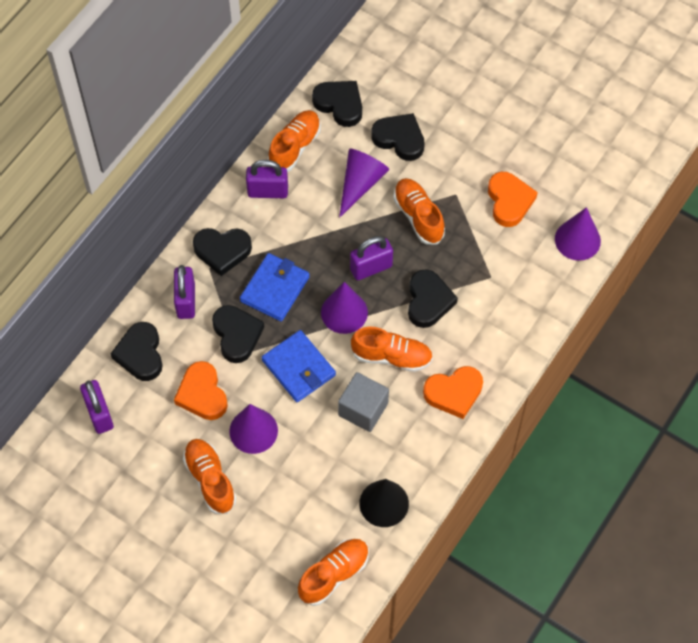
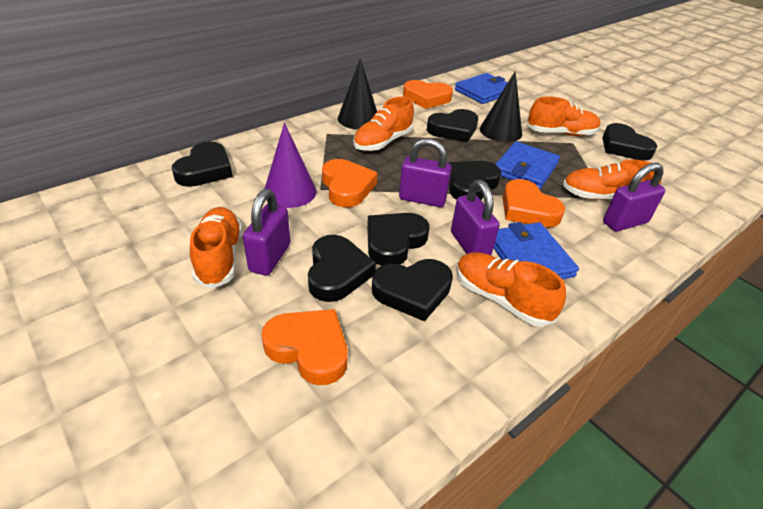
black cone: [359,479,409,527] = 1 -> [338,58,377,130] [480,71,522,142] = 2
black heart: [111,322,163,381] [193,228,252,276] [212,305,264,363] [312,81,362,127] [371,113,425,161] [408,269,458,328] = 6 -> [172,142,233,187] [308,235,376,302] [367,213,429,266] [372,259,453,322] [427,109,478,143] [449,161,501,200] [602,123,657,161] = 7
blue wallet: [240,253,310,322] [262,330,336,402] = 2 -> [455,73,508,104] [494,222,579,279] [495,142,560,189] = 3
grey cube: [338,372,389,432] = 1 -> none = 0
orange heart: [174,361,228,420] [423,366,483,419] [488,172,538,227] = 3 -> [261,309,348,385] [322,159,378,207] [403,80,453,109] [503,179,565,227] = 4
purple cone: [229,404,278,454] [321,282,368,334] [339,149,390,218] [555,207,601,261] = 4 -> [264,123,317,208] = 1

